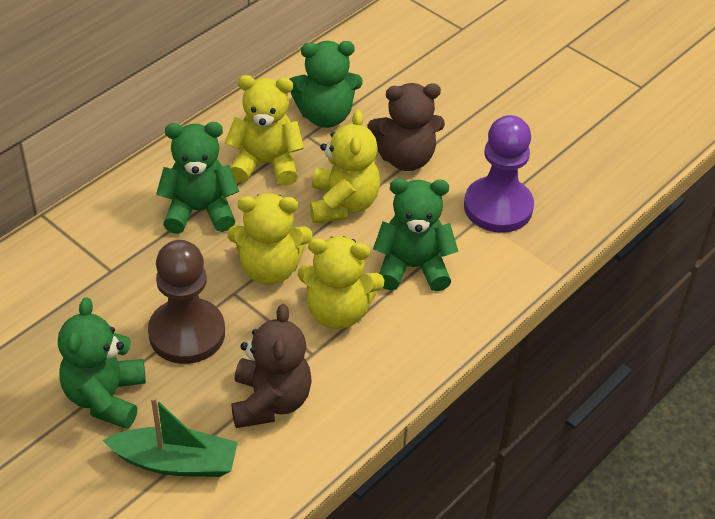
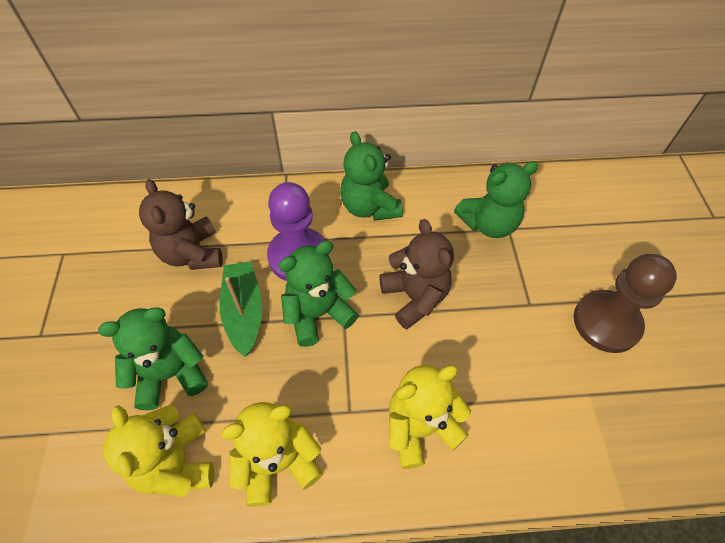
yellow teddy bear: [225,75,304,186] [227,193,313,285] [298,236,385,329] [310,110,380,223] = 4 -> [103,405,214,497] [221,402,323,506] [389,365,471,469] = 3

